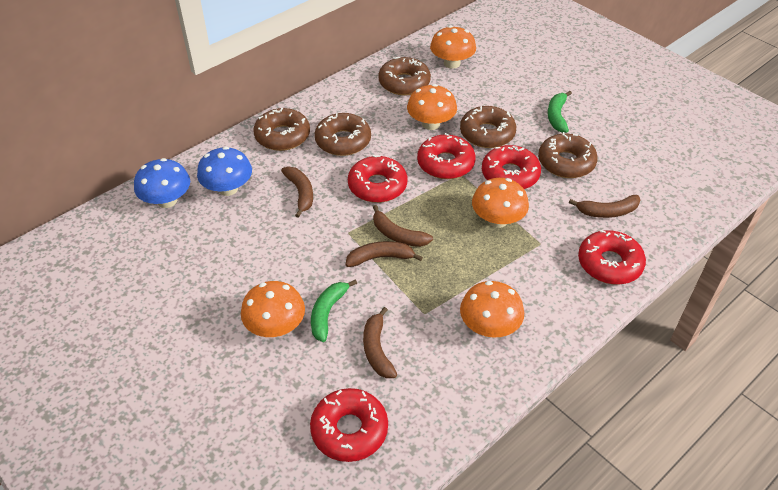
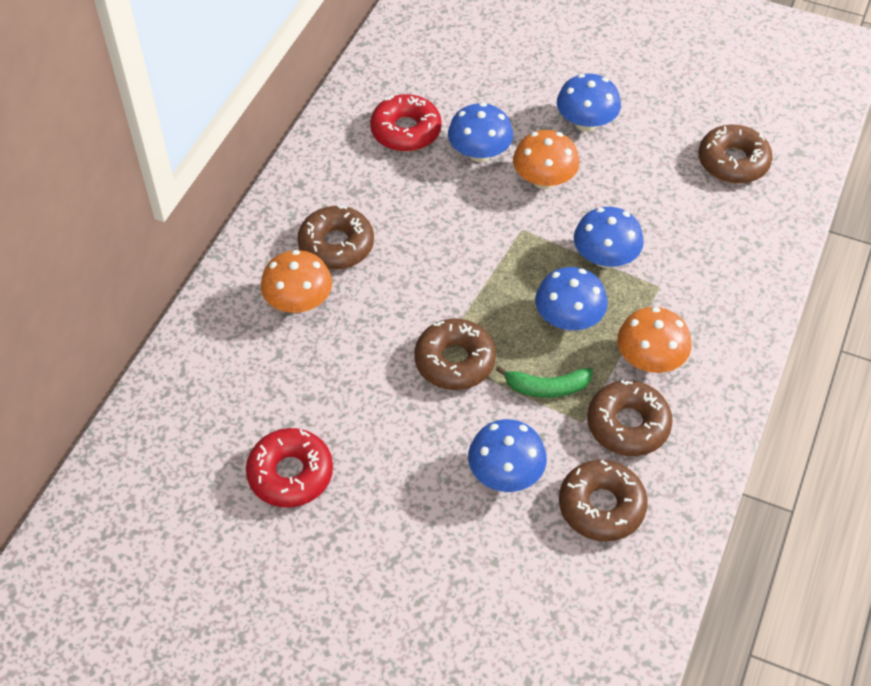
blue mushroom: [134,158,190,208] [197,147,252,196] = 2 -> [448,103,513,162] [468,419,547,492] [535,267,608,330] [557,74,621,132] [574,207,644,268] = 5
brown banana: [281,167,313,218] [345,241,423,267] [363,307,397,378] [373,205,433,247] [569,195,640,218] = 5 -> none = 0
green banana: [311,279,357,342] [548,91,572,133] = 2 -> [496,366,593,398] = 1
orange mushroom: [241,281,305,337] [407,84,457,130] [430,26,476,69] [460,281,524,338] [472,178,529,228] = 5 -> [261,250,332,313] [513,130,580,189] [617,307,692,373] = 3
red donut: [310,388,388,462] [348,155,407,203] [417,133,476,179] [482,145,541,189] [578,230,646,285] = 5 -> [246,428,333,507] [370,94,442,152] = 2

